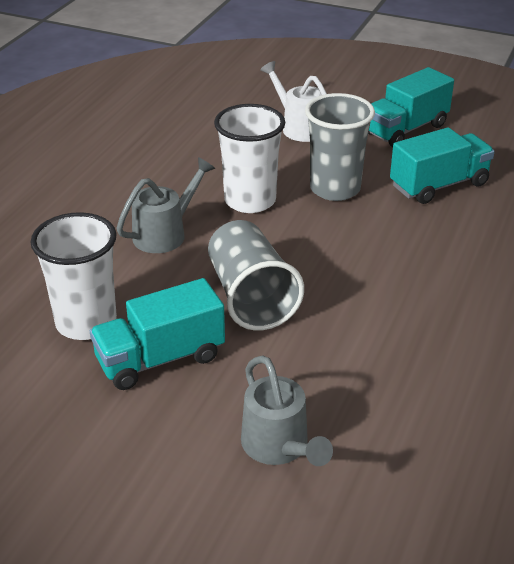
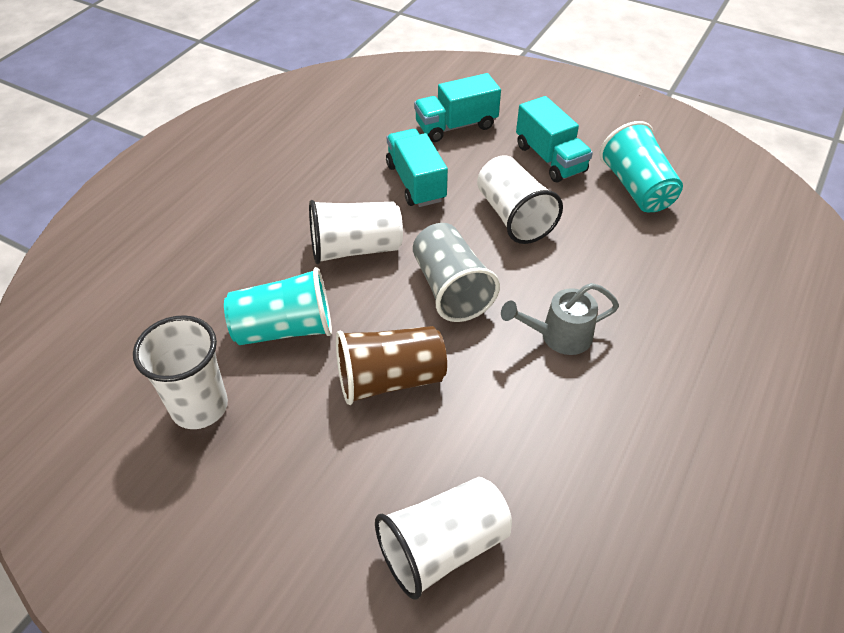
brown cup: none = 0 -> [336,326,447,405] = 1
grey cup: [208,220,304,331] [305,93,375,201] = 2 -> [413,223,500,322] = 1
grey watering can: [116,157,215,253] [241,355,333,466] = 2 -> [501,283,619,355] = 1
turquoise cup: none = 0 -> [224,267,332,345] [599,121,683,212] = 2
white cup: [30,212,117,340] [214,104,286,213] = 2 -> [133,315,228,429] [309,200,403,264] [375,477,512,600] [477,155,563,244] = 4
white watering can: [260,61,327,142] = 1 -> none = 0

